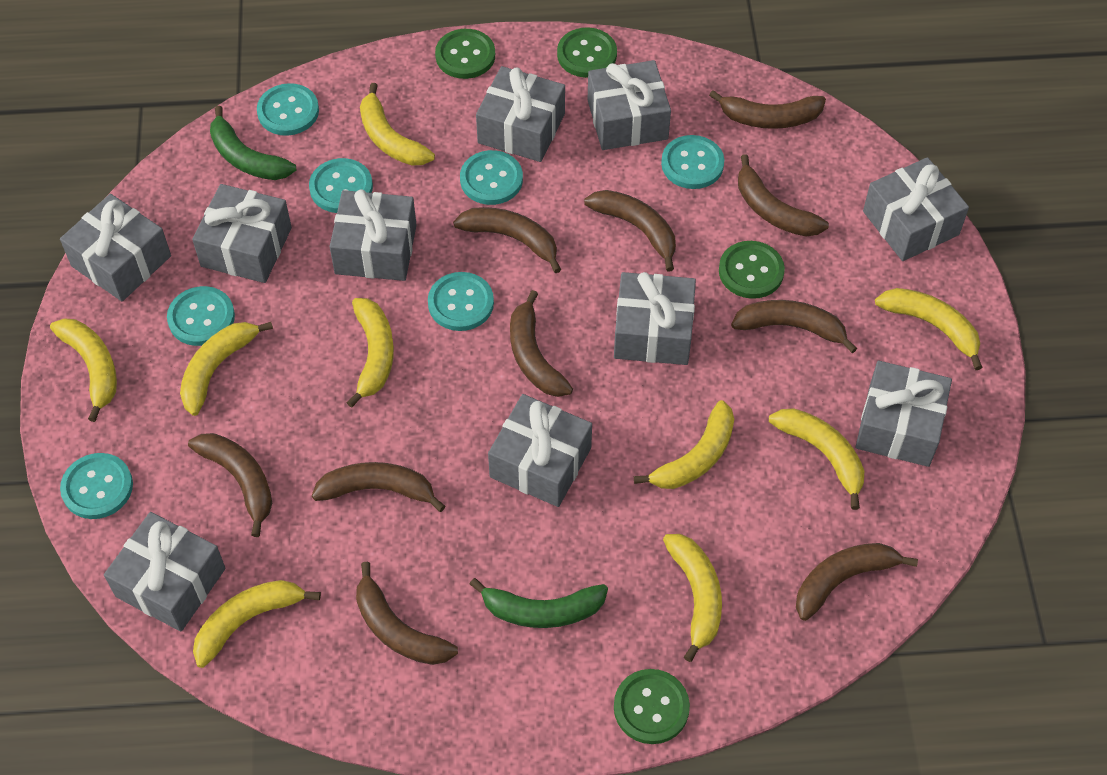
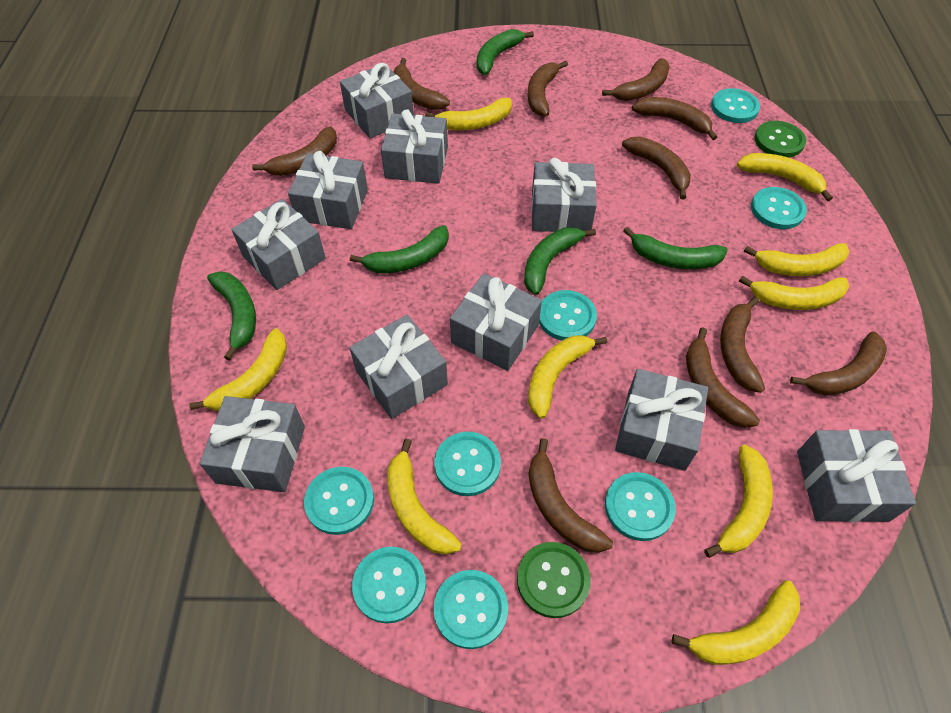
green banana: [210,106,296,180] [470,578,608,628] = 2 -> [207,271,256,360] [350,225,449,273] [477,29,534,75] [524,227,596,295] [623,227,728,269] = 5
green button: [435,29,495,79] [557,28,617,78] [614,669,690,744] [719,241,785,299] = 4 -> [517,542,591,618] [755,121,806,158] = 2
turquoise button: [60,453,133,519] [167,286,235,346] [257,83,319,136] [309,158,373,213] [428,272,494,331] [460,150,523,205] [661,135,724,189] = 7 -> [304,467,374,535] [352,547,426,624] [433,570,508,649] [434,432,501,496] [539,290,597,341] [605,472,676,541] [711,88,760,123] [751,187,807,229] = 8

